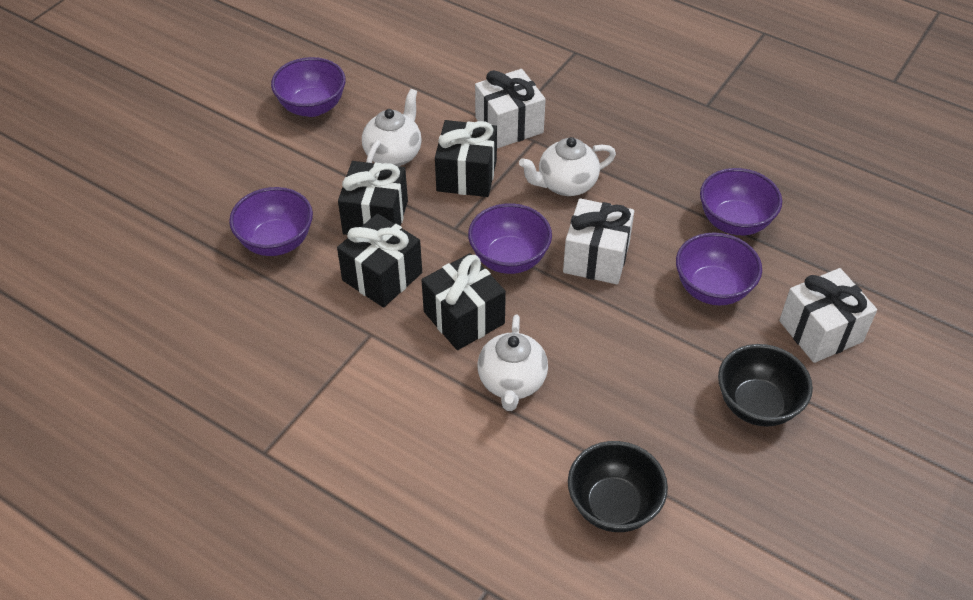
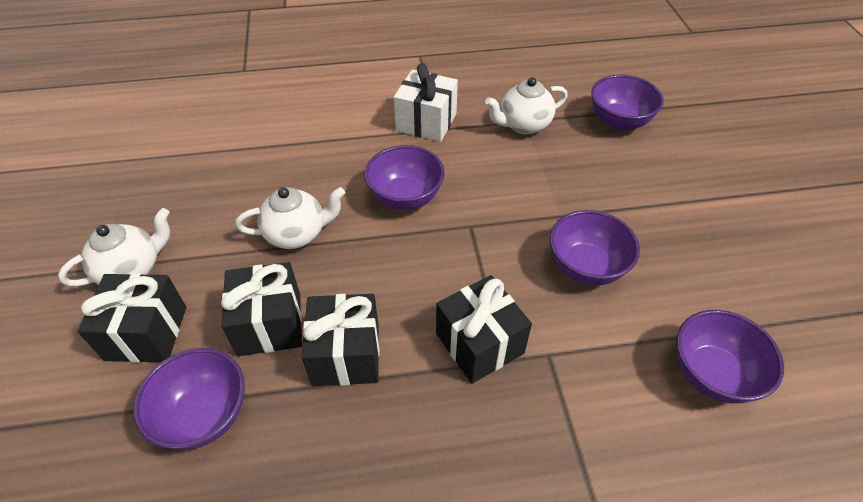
black bowl: [568,441,668,532] [718,344,813,427] = 2 -> none = 0
white gift: [475,69,546,148] [563,198,634,284] [779,268,877,363] = 3 -> [394,63,458,142] = 1

